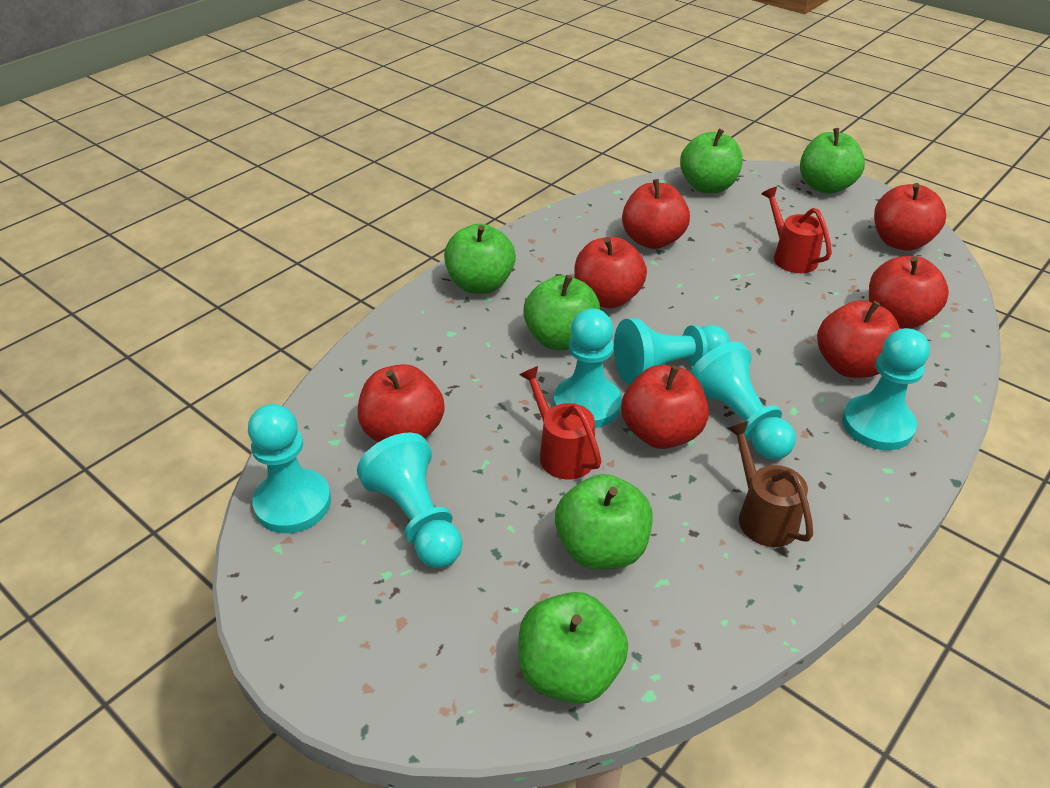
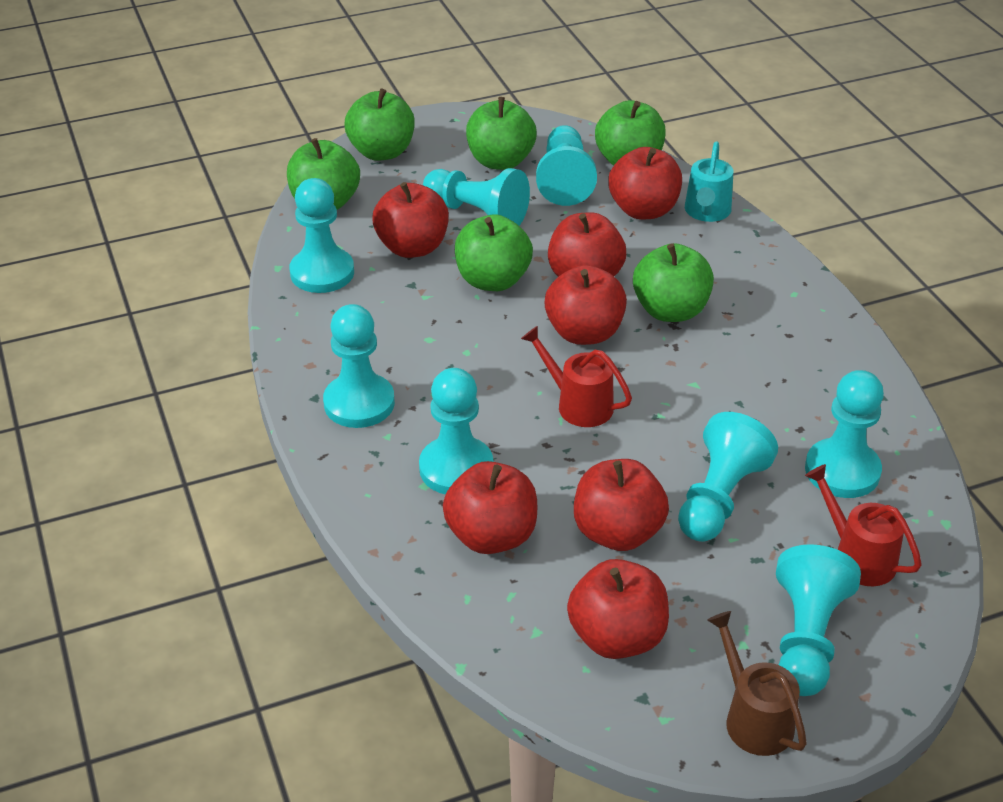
turquoise pawn: [248,404,331,533] [357,432,462,568] [554,309,622,428] [614,318,730,385] [690,341,796,460] [842,328,930,450] = 6 -> [290,178,354,293] [323,304,395,428] [419,368,493,494] [423,168,530,226] [536,125,597,206] [678,412,778,542] [776,544,861,696] [805,370,884,498] = 8
turquoise watering can: none = 0 -> [685,141,733,222] = 1

